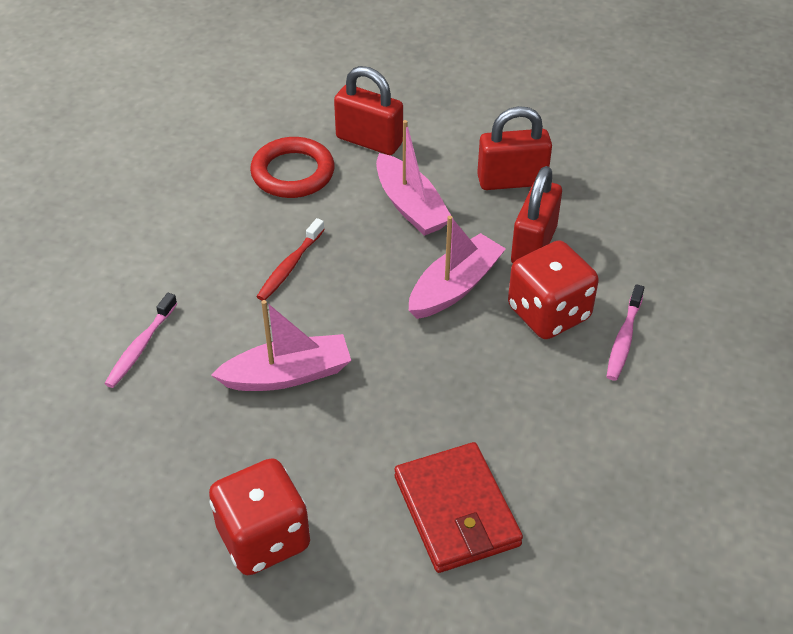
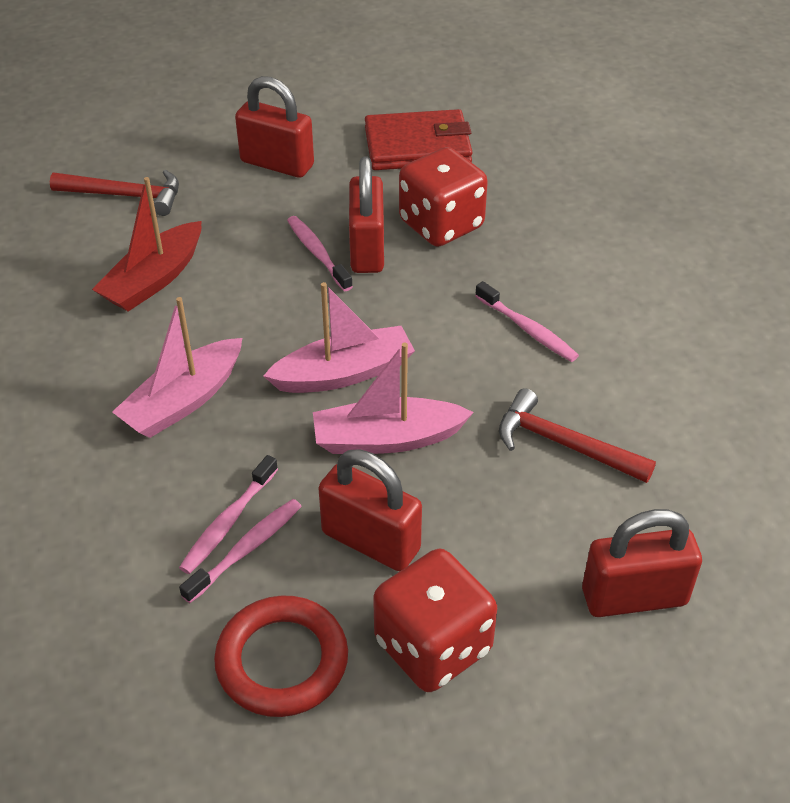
pink toothbrush: [104,293,177,388] [607,284,644,381] = 2 -> [179,455,278,574] [179,499,302,603] [287,216,353,291] [475,281,579,362] = 4
red boat: none = 0 -> [92,177,201,312] = 1
red hammer: none = 0 -> [50,170,179,216] [499,388,656,483] = 2
red padlock: [334,66,403,155] [477,106,552,190] [511,166,562,263] = 3 -> [235,76,314,178] [318,449,422,571] [349,156,384,273] [582,509,702,617] = 4
red toothbrush: [256,218,325,301] = 1 -> none = 0

